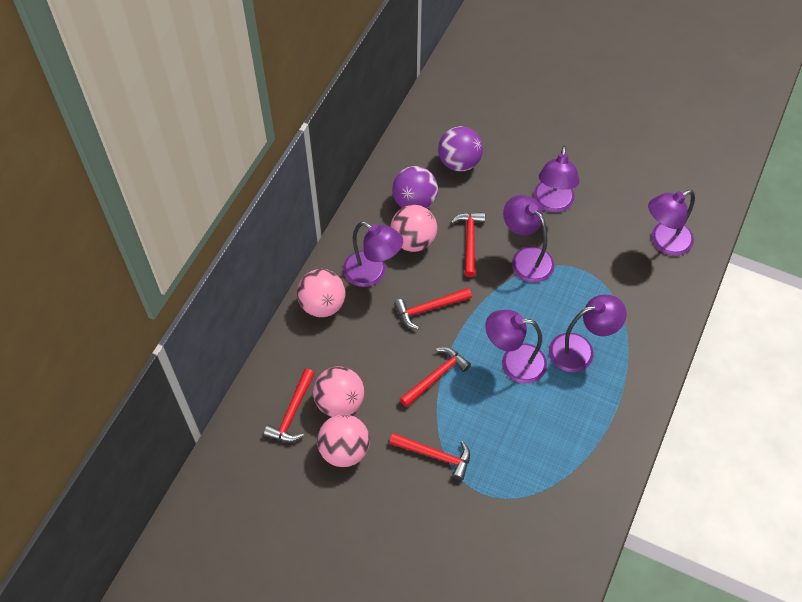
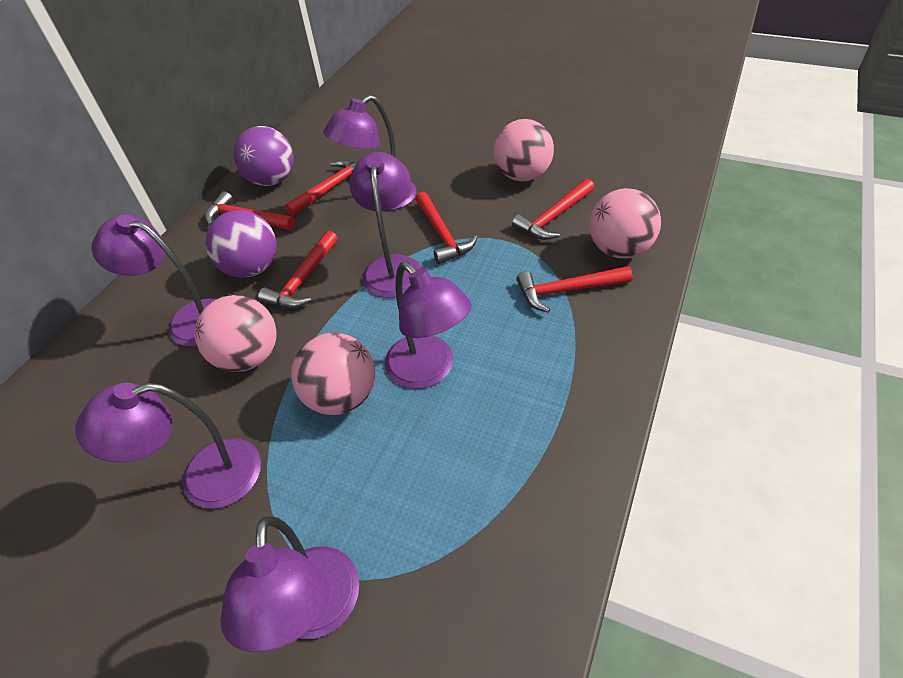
red hammer: [264,369,315,442] [389,433,470,481] [394,288,472,329] [400,347,471,407] [451,212,485,277] = 5 -> [205,191,295,230] [258,231,338,308] [285,160,356,216] [415,192,478,264] [512,179,594,240] [516,266,633,313] = 6

